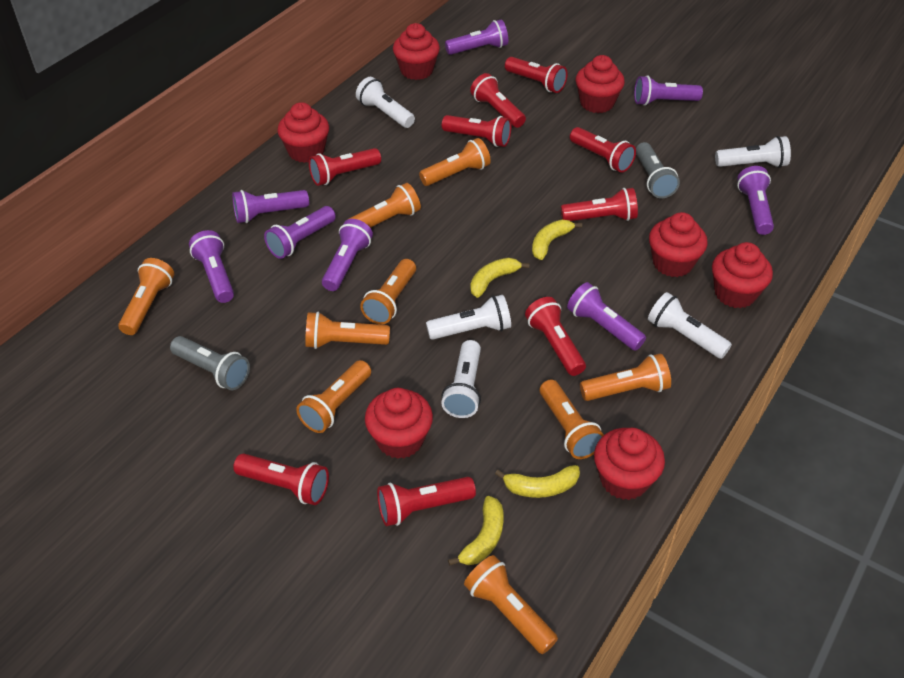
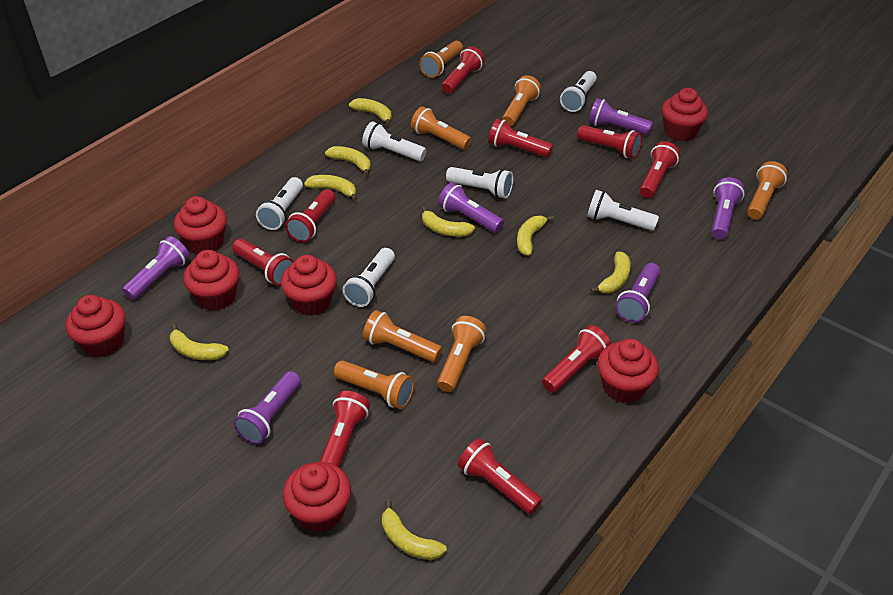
grey flashlight: [170,336,250,390] [636,142,680,198] = 2 -> none = 0
orange flashlight: [118,258,174,335] [296,360,371,433] [305,312,390,349] [347,183,421,228] [360,259,416,325] [419,138,491,186] [464,555,558,654] [540,380,604,459] [580,354,671,401] = 9 -> [334,361,414,409] [363,310,442,362] [411,106,471,150] [419,41,463,78] [437,316,486,392] [502,75,541,126] [747,161,788,220] = 7
purple flashlight: [189,230,234,303] [232,190,309,223] [264,206,336,259] [322,219,373,291] [445,19,508,55] [567,282,646,351] [634,75,703,106] [737,166,774,235] = 8 -> [122,236,190,300] [233,371,301,444] [438,182,504,233] [589,98,653,135] [615,263,660,323] [711,177,744,239] = 6
white flashlight: [356,77,415,128] [426,295,511,340] [441,340,481,418] [648,292,732,359] [715,136,791,168] = 5 -> [256,177,303,230] [342,248,395,307] [362,121,426,161] [446,167,513,199] [560,71,597,112] [587,190,659,231] = 6
yellow banana: [448,496,504,566] [470,258,529,298] [495,465,580,498] [532,220,582,260] = 4 -> [170,324,229,360] [304,175,357,201] [325,146,371,176] [349,98,392,125] [382,500,447,560] [421,206,475,237] [517,216,554,256] [590,251,631,293] = 8

